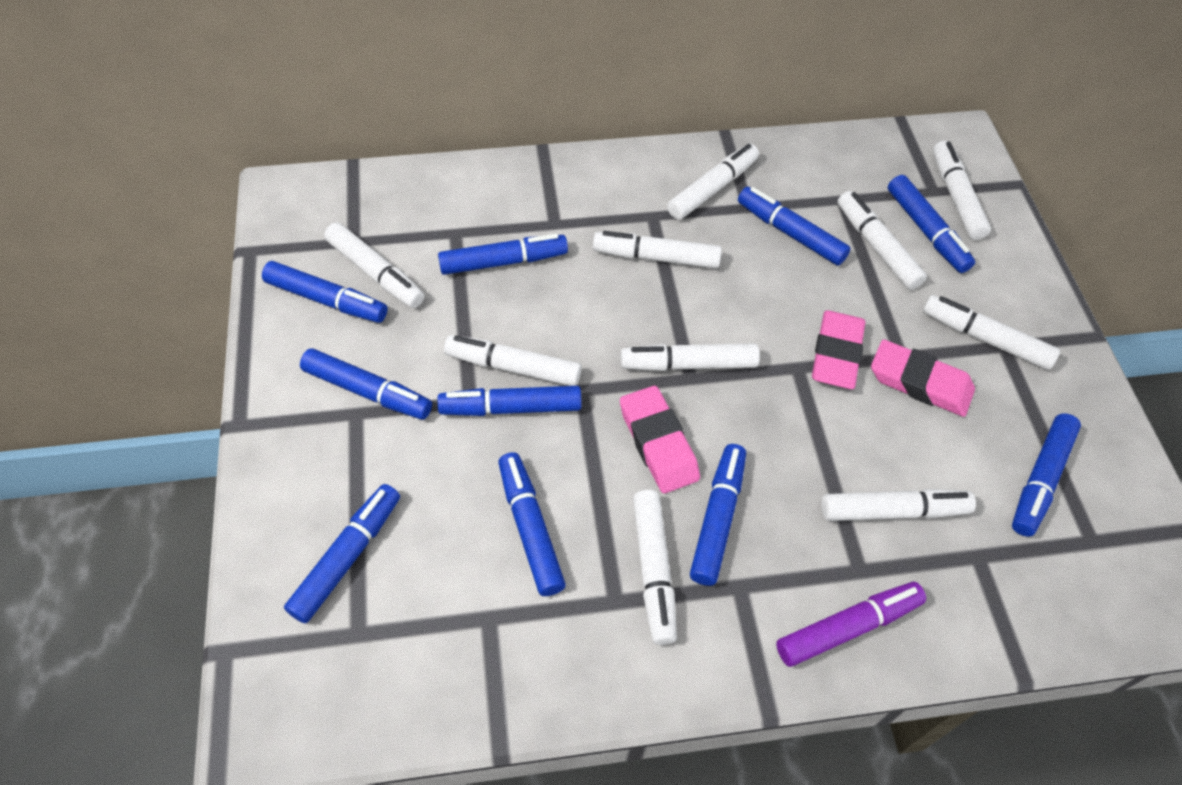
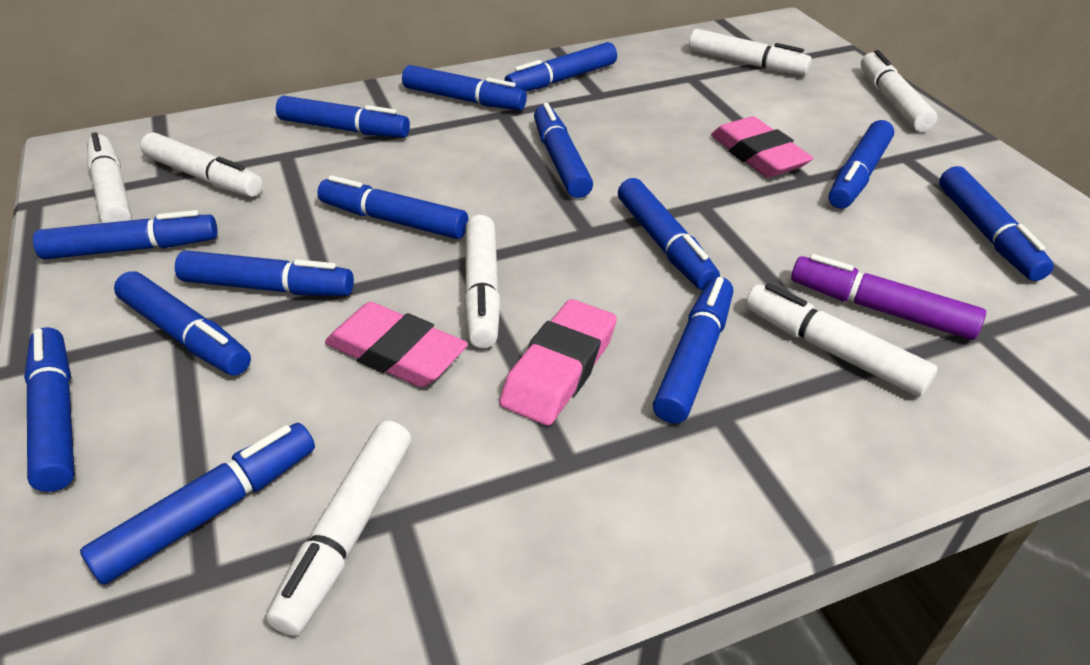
blue marker: [262,261,388,323] [284,484,400,623] [300,348,432,419] [437,386,582,416] [438,234,568,275] [498,452,566,596] [690,444,746,586] [738,187,851,266] [888,175,975,273] [1012,413,1081,537] = 10 -> [24,327,75,492] [33,210,218,260] [80,423,315,585] [114,271,251,376] [175,251,354,296] [276,95,410,138] [317,175,468,239] [402,65,527,110] [504,42,617,91] [534,103,593,198] [618,178,720,290] [653,277,733,424] [829,120,894,209] [939,166,1054,281] = 14
white marker: [324,222,425,308] [444,335,582,386] [593,231,722,268] [621,343,760,371] [633,490,677,645] [667,144,759,220] [822,489,976,521] [838,191,927,290] [923,295,1060,370] [933,141,991,240] = 10 -> [87,132,132,223] [140,132,263,197] [266,420,411,636] [464,215,500,348] [689,29,812,75] [745,283,938,397] [861,50,937,132] = 7

